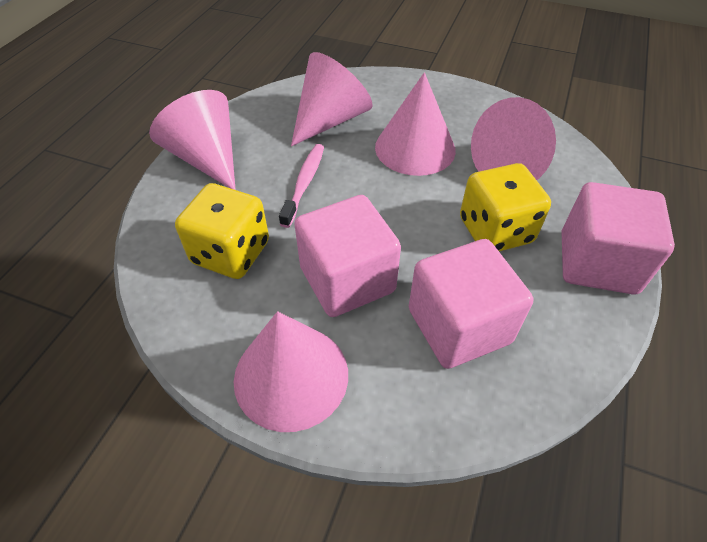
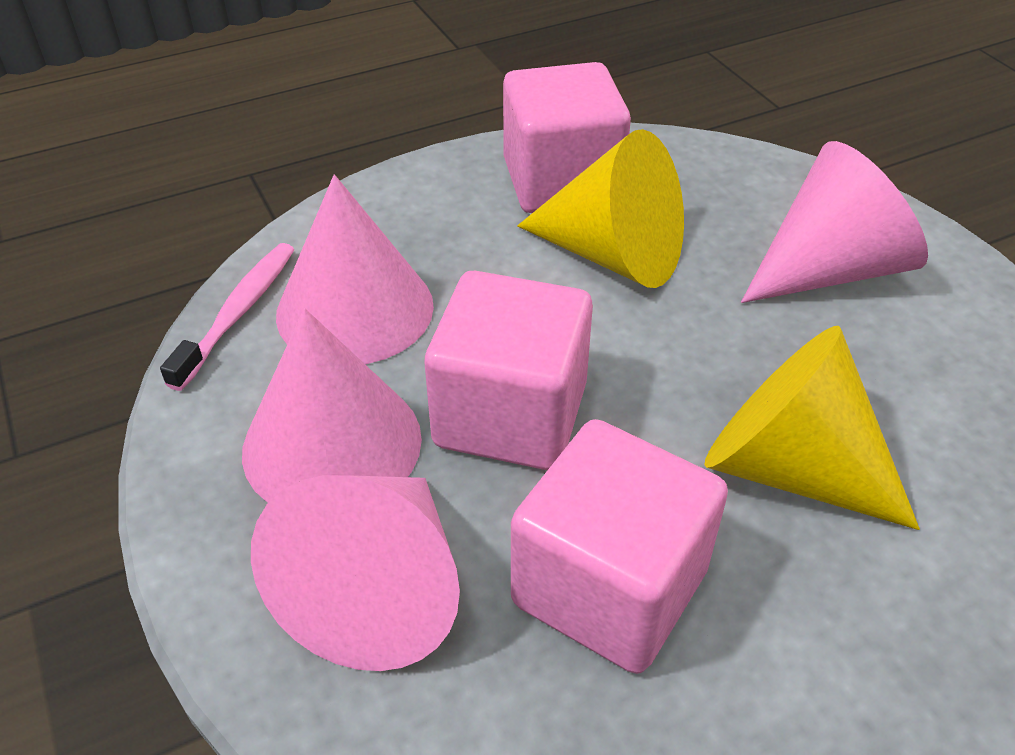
pink cone: [149,90,236,190] [234,311,348,432] [291,52,373,146] [375,72,456,176] [471,97,556,180] = 5 -> [242,308,422,503] [251,475,460,671] [276,175,434,364] [741,141,928,303] = 4
yellow cone: none = 0 -> [517,129,684,288] [704,326,920,530] = 2
yellow dice: [175,183,269,279] [460,163,551,251] = 2 -> none = 0

